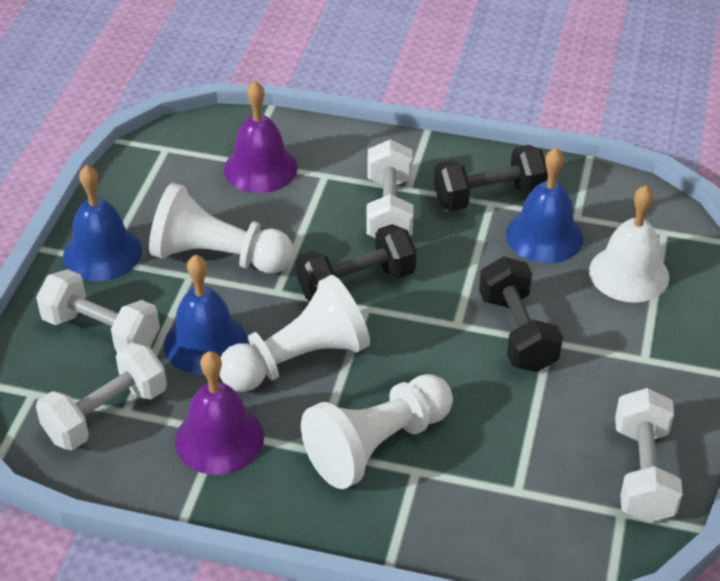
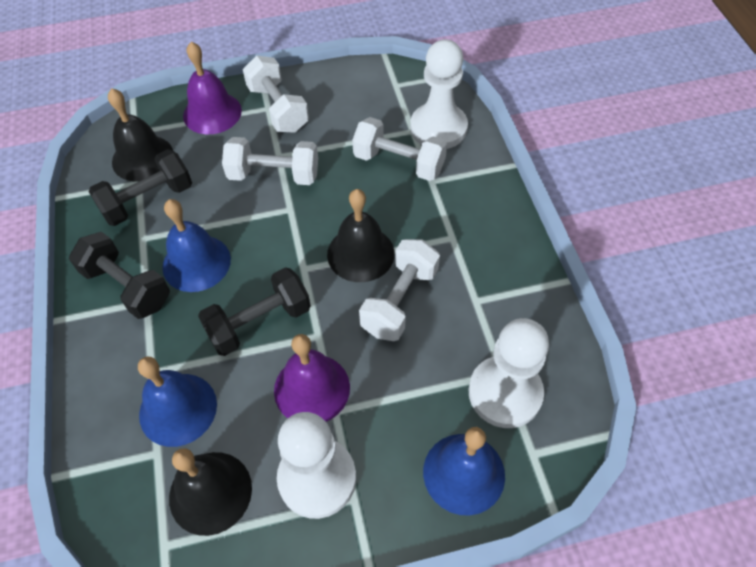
black bell: none = 0 -> [108,88,173,182] [169,448,252,536] [327,189,395,282] = 3
white bell: [589,185,669,303] = 1 -> none = 0

